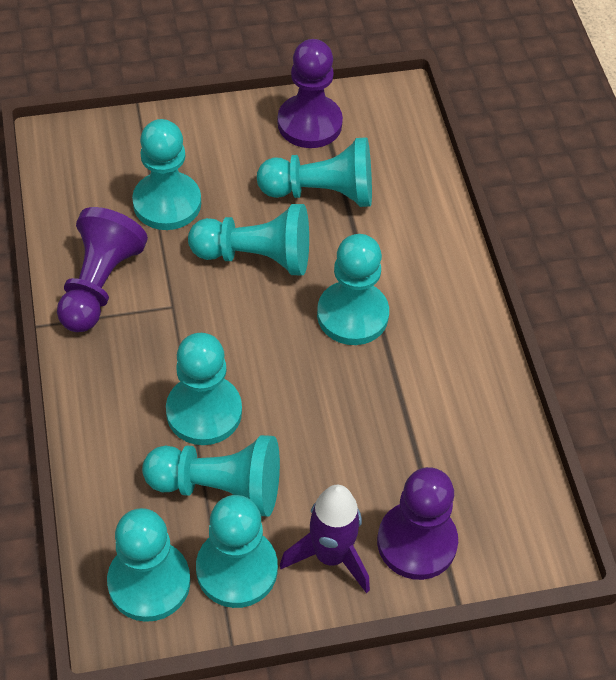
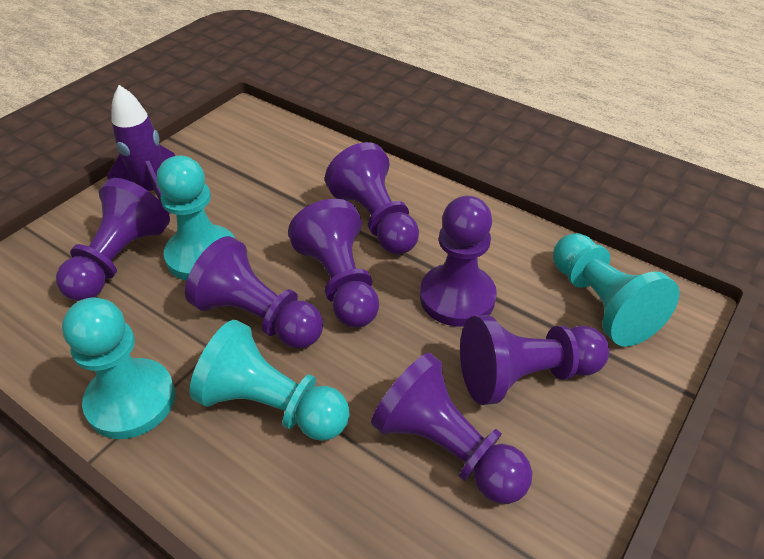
purple pawn: [57,207,148,332] [278,39,343,148] [377,467,458,580] = 3 -> [56,178,170,301] [185,236,323,349] [288,199,379,328] [325,142,419,255] [371,353,532,504] [420,196,497,327] [460,315,609,405] = 7
turquoise pawn: [107,508,190,622] [132,119,201,230] [142,435,280,517] [166,333,242,445] [188,204,309,275] [196,495,278,608] [257,137,372,207] [317,234,389,345] = 8 -> [62,298,175,439] [157,156,235,281] [189,320,350,441] [553,233,679,347] = 4

